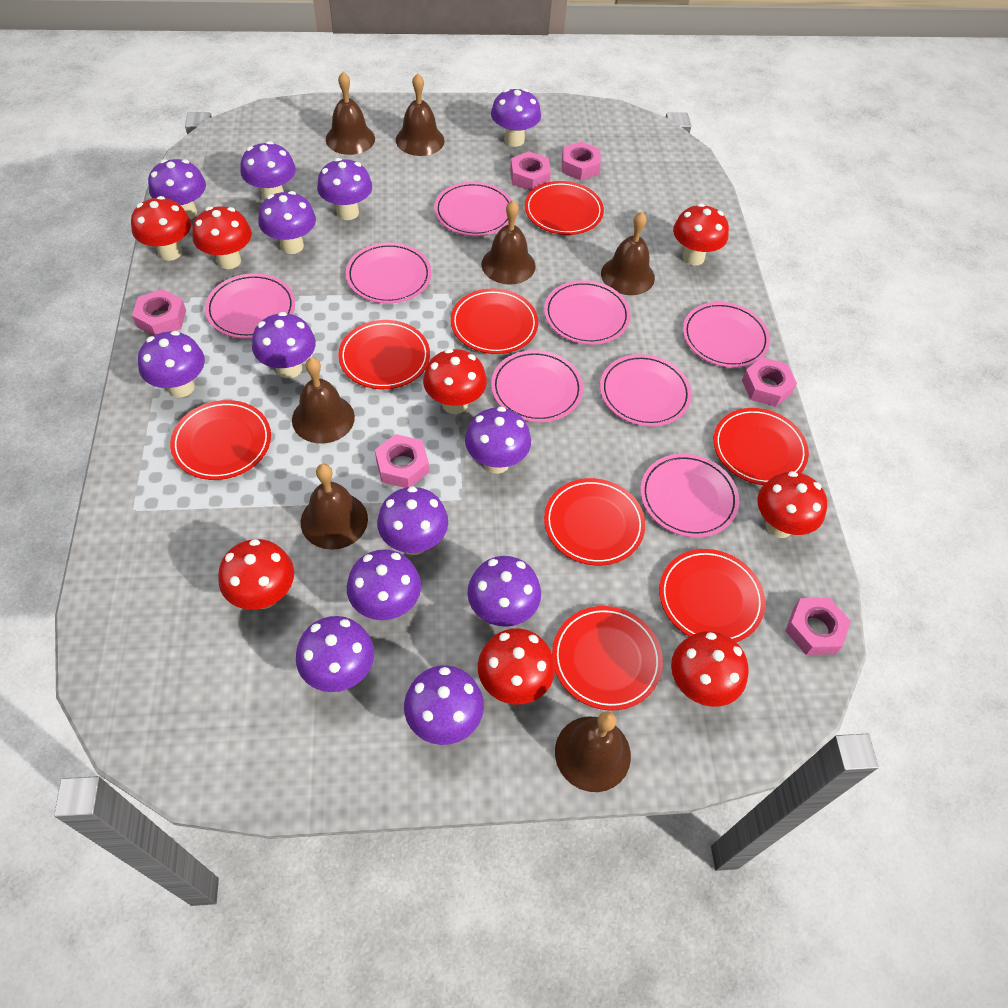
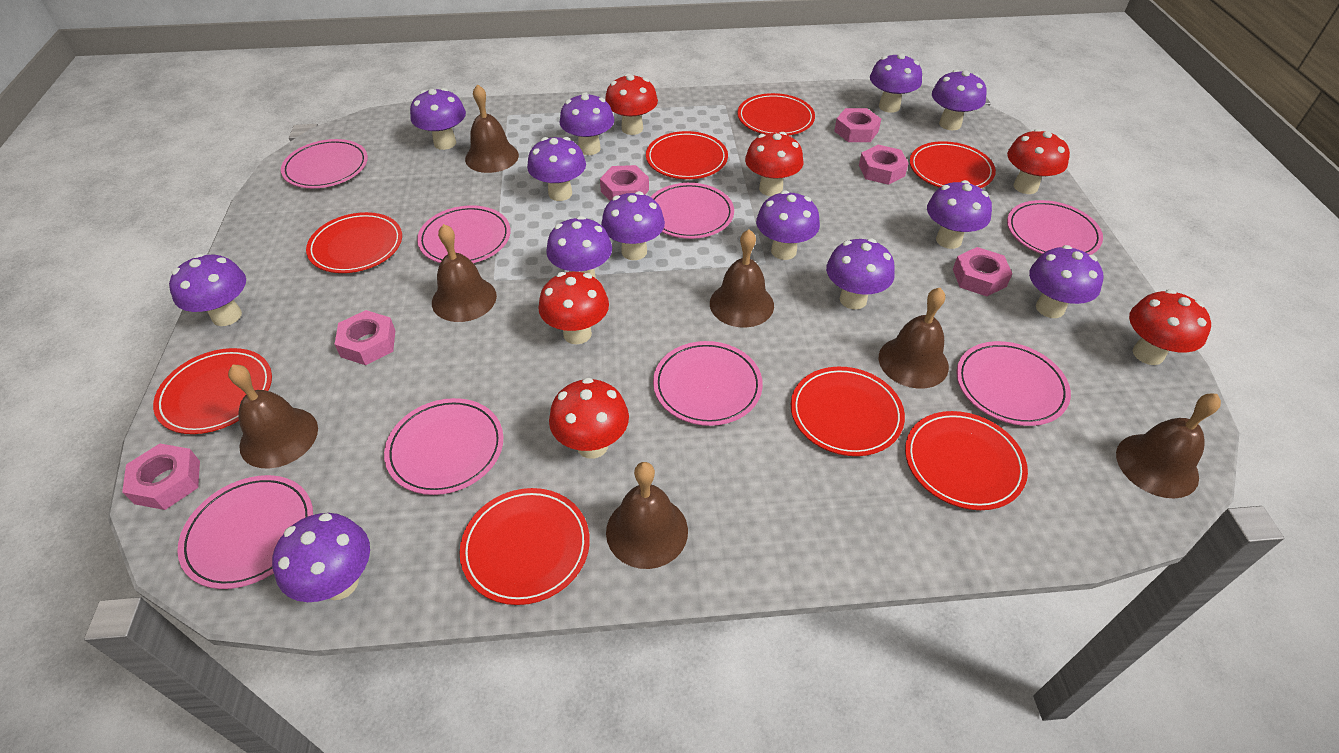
red mushroom: [131,196,191,261] [192,206,252,269] [218,539,294,610] [423,349,487,414] [478,628,555,705] [671,631,749,707] [673,203,729,265] [757,471,827,538] = 8 -> [538,272,609,344] [549,378,629,459] [605,74,658,135] [745,132,803,196] [1007,129,1070,194] [1129,289,1211,365] = 6

